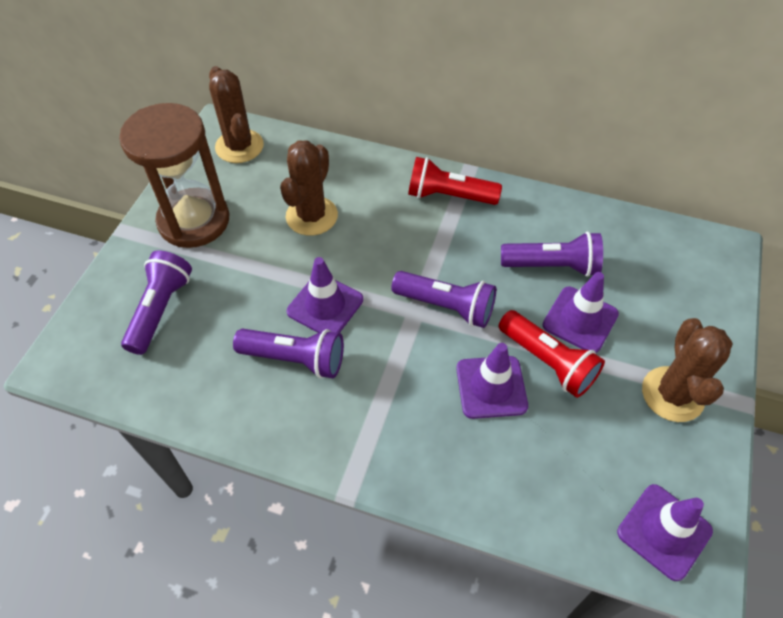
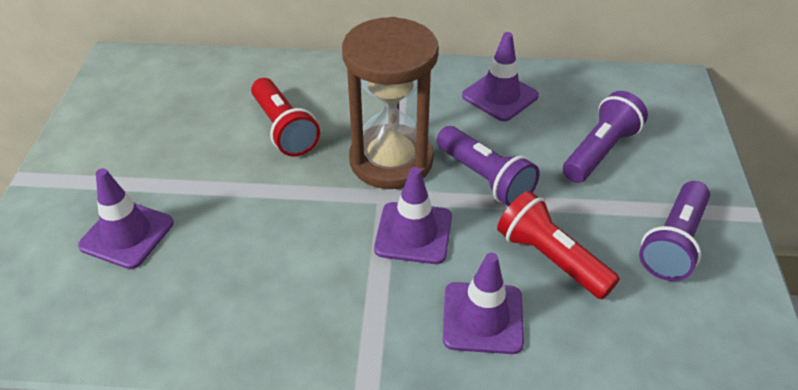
brown cactus: [209,66,264,163] [280,140,338,236] [642,318,733,422] = 3 -> none = 0
purple flashlight: [121,250,192,355] [233,329,344,378] [391,271,496,328] [501,231,603,277] = 4 -> [437,126,540,206] [563,91,648,183] [639,181,710,281] = 3

